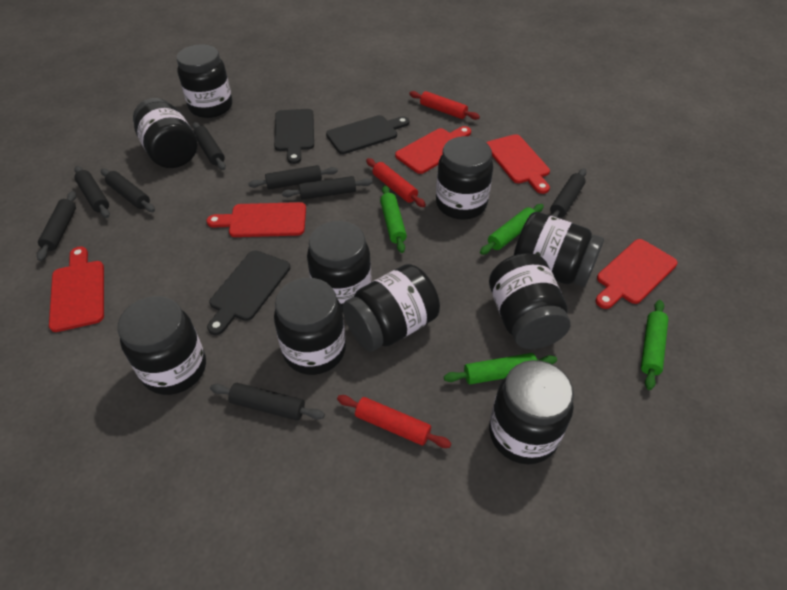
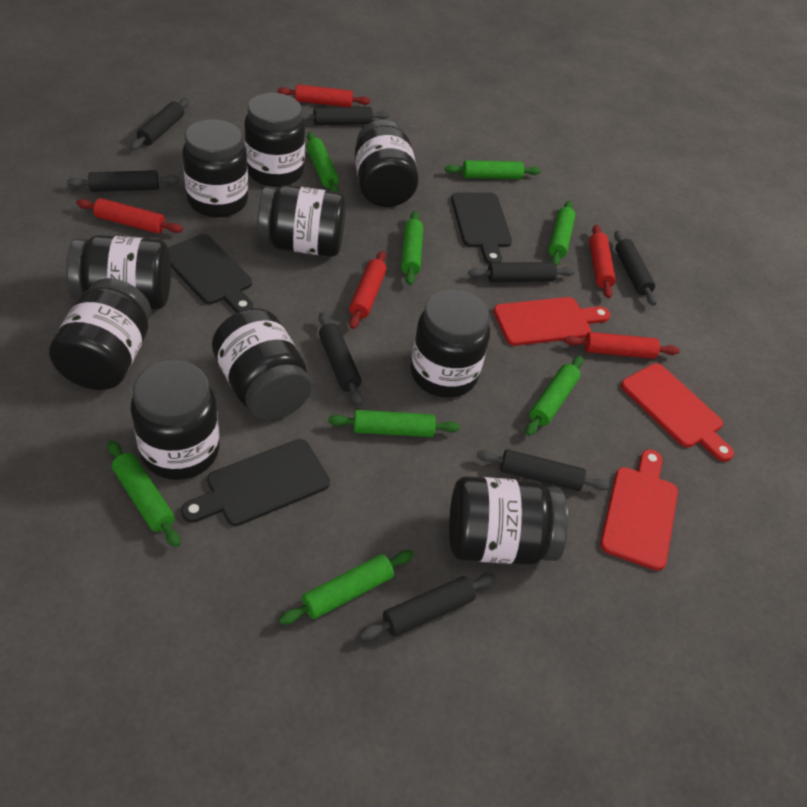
green rolling pin: [380,185,407,253] [444,353,557,384] [480,204,544,255] [641,300,668,390] = 4 -> [108,440,180,547] [279,550,414,625] [306,132,339,192] [328,410,460,437] [401,211,423,285] [445,160,541,179] [526,356,583,436] [549,201,575,266] = 8
red cutting board: [49,247,104,332] [207,202,306,237] [395,126,471,174] [486,134,550,194] [596,239,678,309] = 5 -> [494,297,610,346] [600,449,678,571] [621,363,734,462] = 3
red rolling pin: [337,395,451,448] [366,158,426,207] [409,91,480,120] = 3 -> [76,198,183,234] [278,84,370,107] [349,251,387,329] [564,332,680,359] [589,225,616,298] = 5

